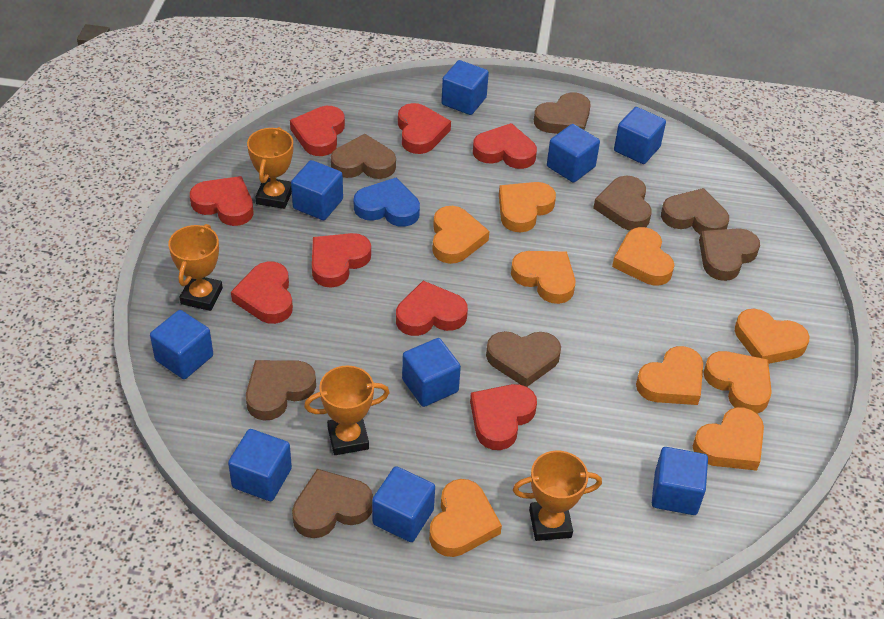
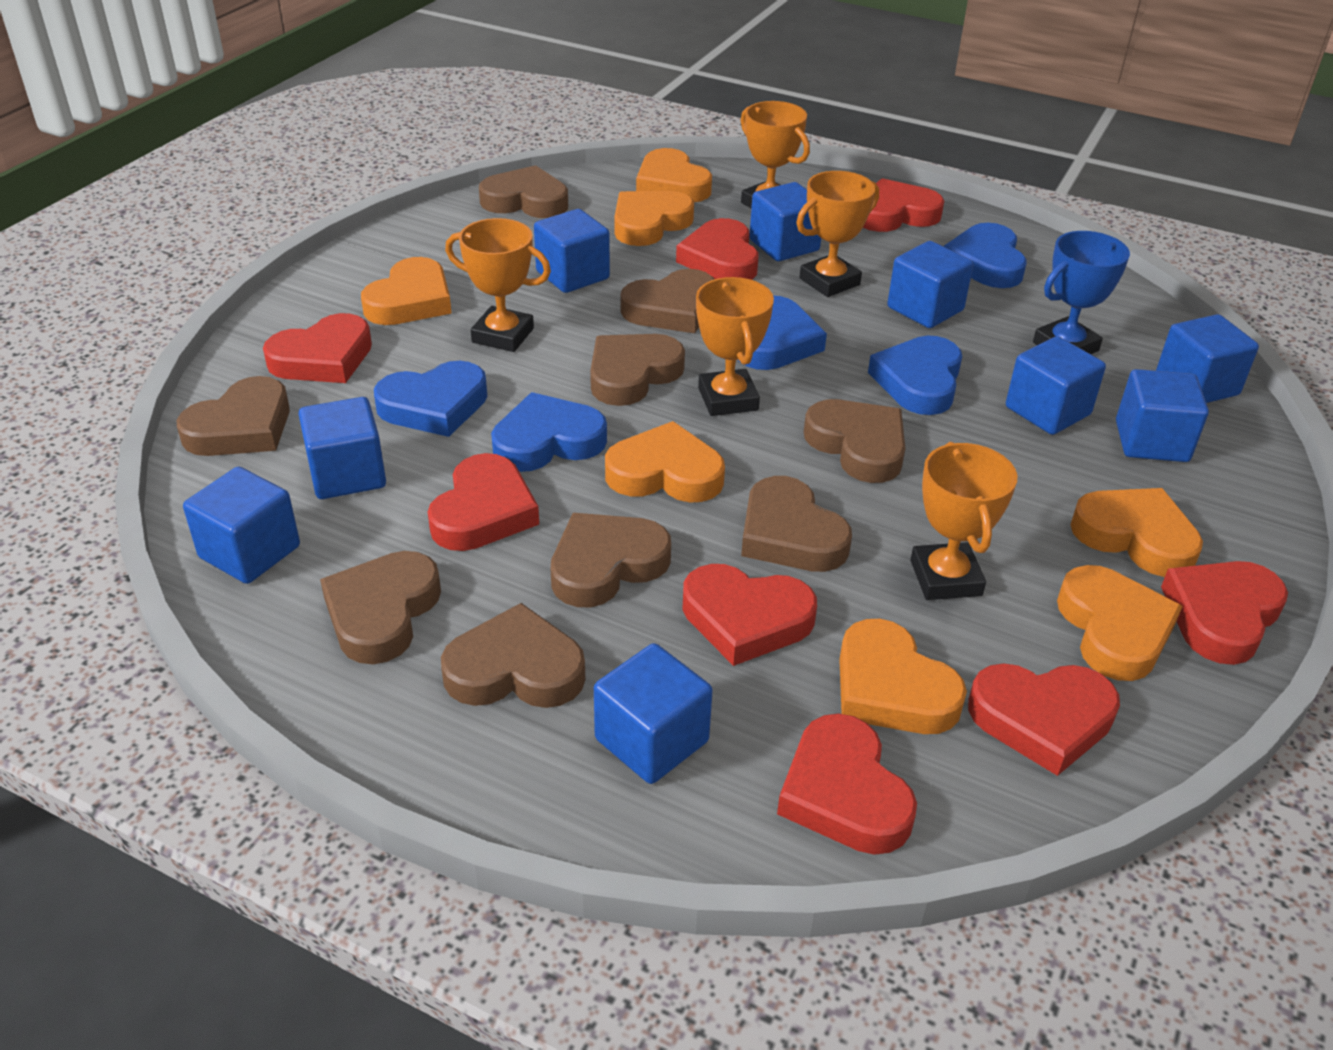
blue heart: [354,177,420,227] = 1 -> [374,361,488,437] [491,392,607,472] [738,296,827,370] [868,335,962,415] [944,223,1027,288] = 5
blue trophy: none = 0 -> [1033,231,1130,354] = 1
brown heart: [246,360,316,421] [292,469,373,538] [331,134,396,179] [486,331,561,387] [534,92,591,134] [593,176,652,230] [661,188,729,234] [699,228,760,281] = 8 -> [177,376,290,456] [320,551,441,664] [441,603,585,708] [479,165,568,218] [551,513,671,607] [590,334,685,406] [620,269,714,333] [741,476,852,572] [804,399,905,483] = 9
orange heart: [429,479,502,557] [432,206,489,264] [499,182,556,232] [511,251,575,304] [612,227,674,285] [636,346,703,405] [693,407,764,471] [703,351,772,414] [735,309,810,364] = 9 -> [361,257,452,325] [605,421,725,502] [614,191,694,246] [636,148,712,202] [839,619,967,734] [1057,565,1183,681] [1070,488,1203,577] = 7
orange trophy: [168,224,223,311] [247,127,293,209] [304,365,389,455] [513,451,602,541] = 4 -> [445,218,551,352] [696,277,774,416] [740,101,810,208] [796,171,879,297] [910,442,1017,600] = 5

